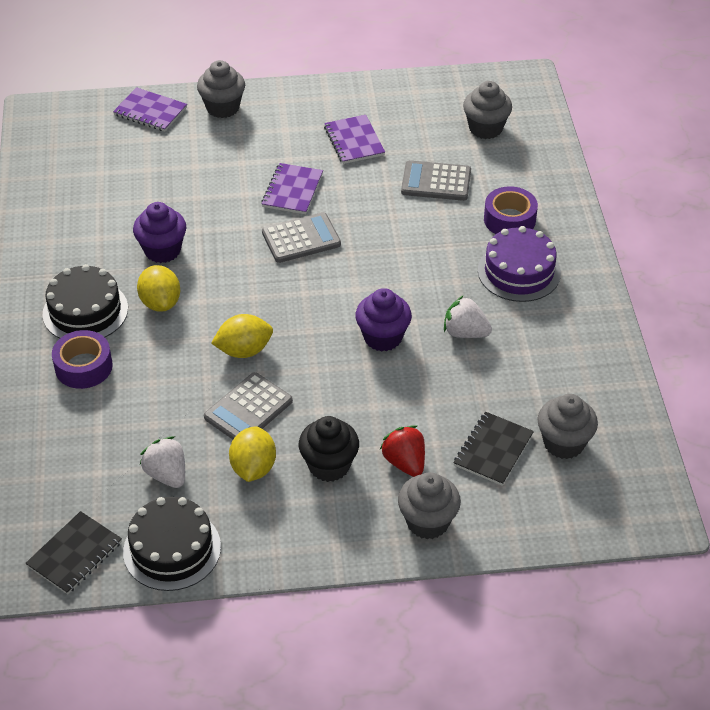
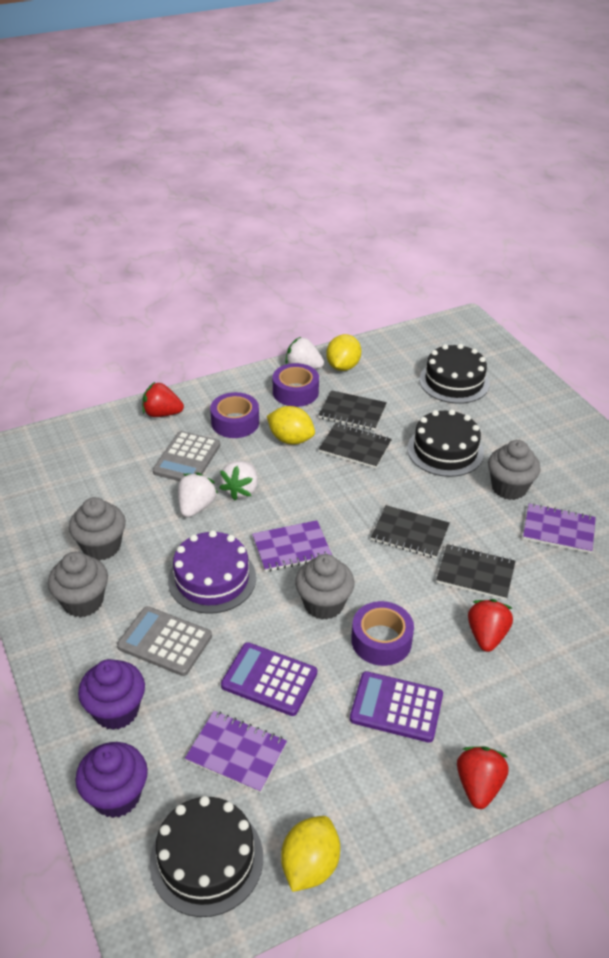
black cake: [42,264,128,338] [123,497,221,591] = 2 -> [150,796,263,917] [407,409,484,477] [419,344,490,404] = 3
black cupcake: [299,416,359,482] = 1 -> none = 0
black notebook: [25,511,122,594] [454,412,534,486] = 2 -> [319,390,387,430] [319,423,392,468] [371,505,450,559] [436,544,515,600] = 4
grey calculator: [204,372,293,440] [262,212,341,263] [401,160,471,201] = 3 -> [117,606,212,676] [153,431,220,481] = 2
purple calculator: none = 0 -> [221,642,317,716] [350,671,443,743] = 2
purple tape: [52,330,113,389] [484,186,538,234] = 2 -> [210,392,259,438] [273,363,319,407] [351,601,414,666] = 3
red strawberry: [380,425,425,477] = 1 -> [142,382,184,417] [457,746,509,809] [468,599,513,652] = 3
white strawberry: [140,436,185,488] [444,295,492,338] = 2 -> [178,473,218,517] [219,461,258,501] [286,337,324,369] = 3

